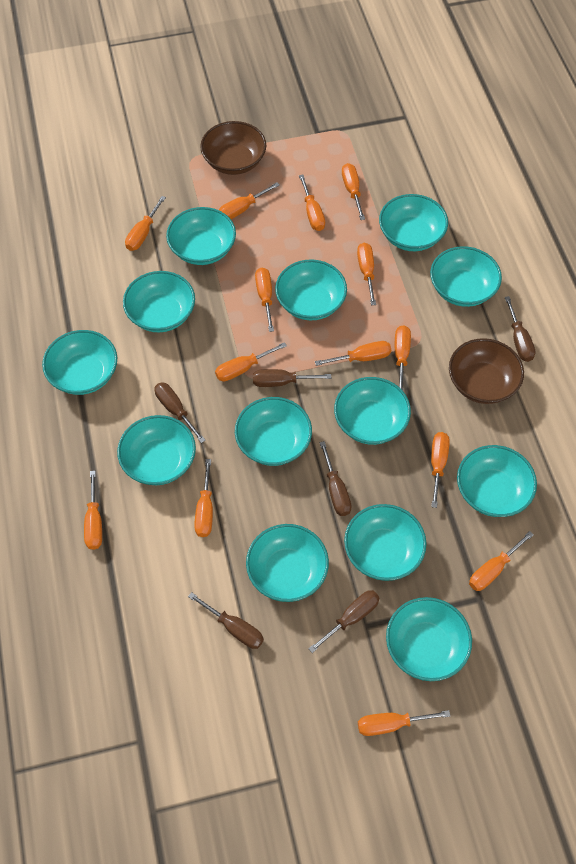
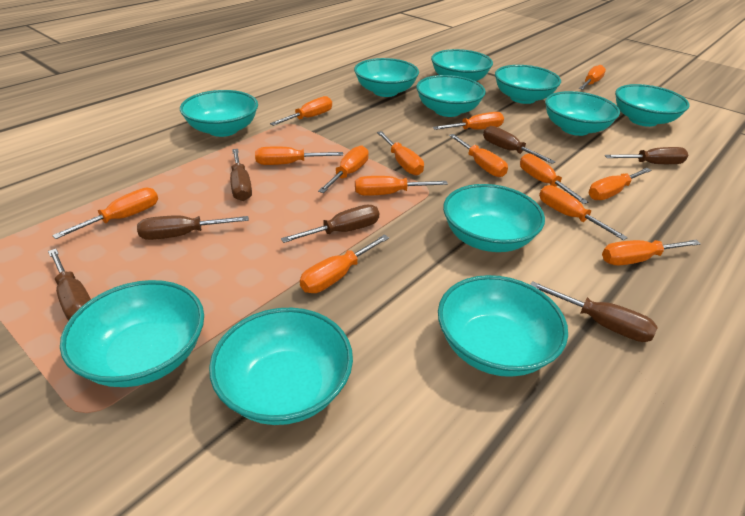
brown bowl: [200,121,266,175] [449,338,524,404] = 2 -> none = 0
brown screwdriver: [154,382,205,443] [188,592,264,649] [253,369,331,387] [308,590,380,653] [320,441,352,516] [504,296,535,362] = 6 -> [48,249,91,321] [137,215,249,240] [230,149,252,201] [281,205,379,243] [483,126,556,164] [530,281,658,342] [605,147,688,164] = 7
turquoise bowl: [42,330,117,395] [117,415,196,485] [123,271,195,332] [166,207,236,265] [235,397,312,466] [246,524,329,602] [275,259,347,320] [334,377,411,445] [344,504,427,581] [379,194,448,251] [386,597,472,681] [430,246,502,307] [457,445,537,517] = 13 -> [60,280,204,387] [180,90,258,137] [209,308,353,425] [354,58,419,97] [416,75,486,117] [431,49,493,81] [438,275,568,377] [443,184,545,252] [495,65,561,104] [545,91,620,136] [615,84,690,127] = 11

